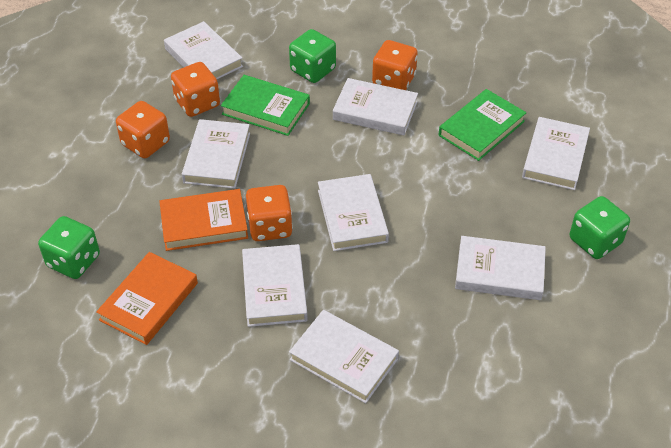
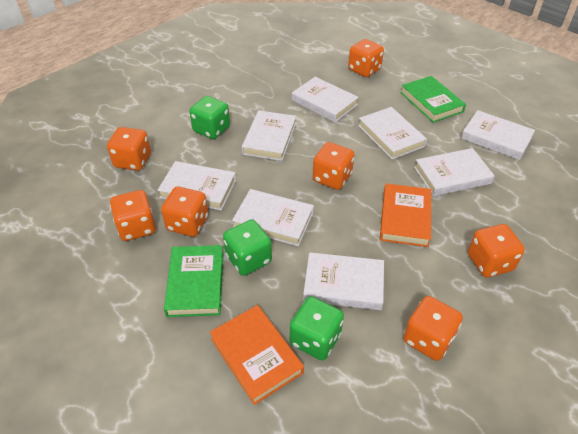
orange dice: [116,101,170,158] [171,62,220,117] [246,185,293,241] [372,40,418,90] = 4 -> [107,127,151,171] [110,190,156,241] [161,187,208,237] [313,142,355,190] [348,39,384,77] [403,296,463,361] [468,224,525,277] = 7

